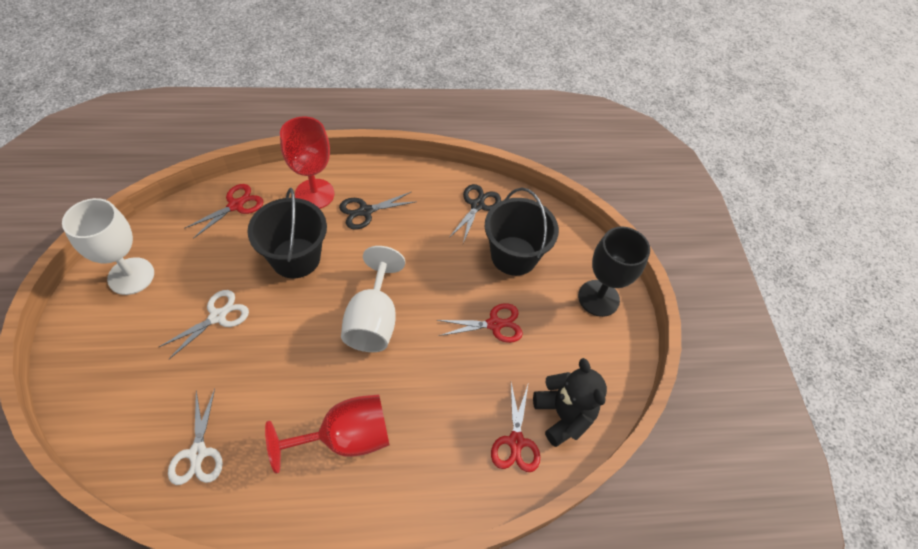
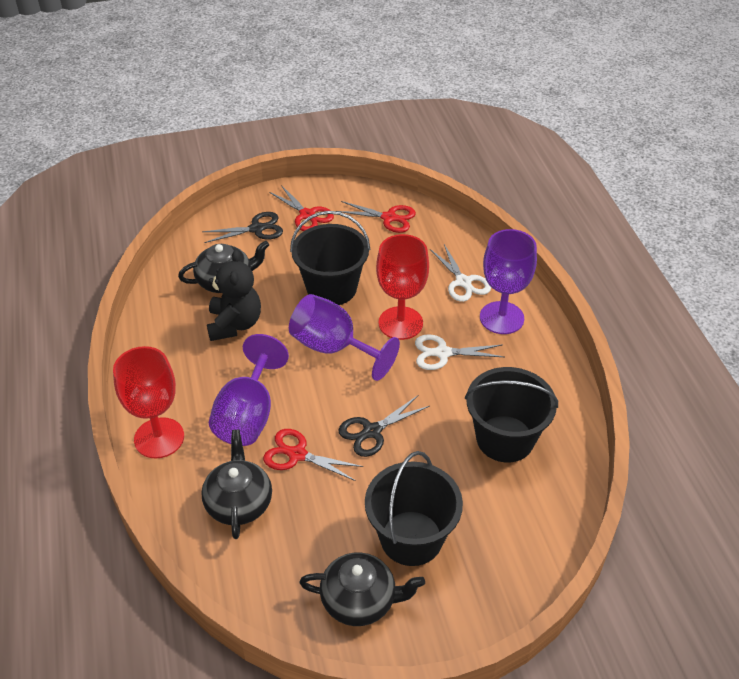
black bucket: [247,188,327,278] [485,188,559,276] = 2 -> [290,211,370,305] [365,451,463,566] [465,367,558,463] = 3
black goblet: [578,227,650,317] = 1 -> none = 0
black teapot: none = 0 -> [178,241,269,293] [201,430,272,539] [299,552,425,626] = 3
purple goblet: none = 0 -> [209,334,289,446] [289,294,400,381] [480,229,537,334] = 3
white goblet: [62,198,154,295] [341,246,405,352] = 2 -> none = 0

